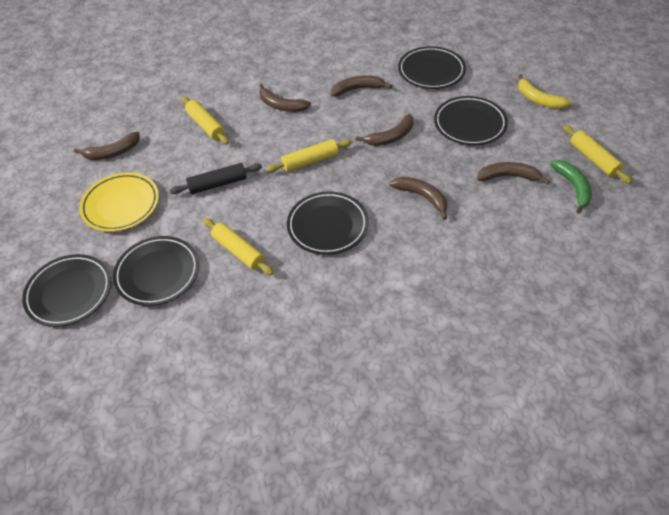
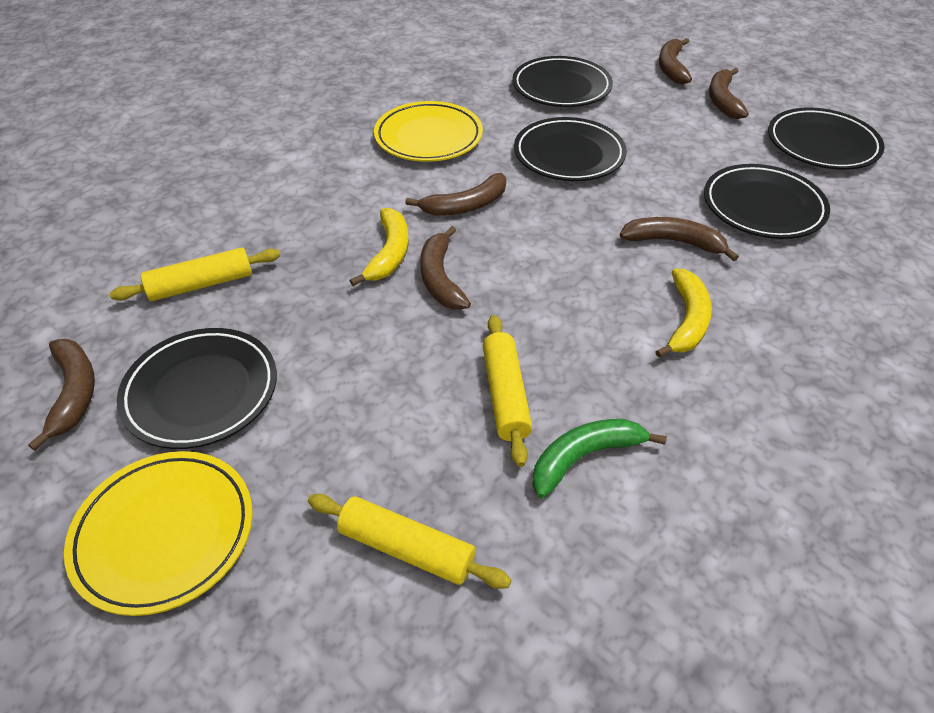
black rolling pin: [170,163,262,194] = 1 -> none = 0
yellow banana: [518,74,572,109] = 1 -> [350,208,409,286] [655,268,712,358] = 2
yellow plate: [79,173,159,232] = 1 -> [64,451,253,616] [374,101,483,162] = 2
yellow rolling pin: [182,97,229,144] [203,218,274,275] [266,139,352,172] [563,125,632,184] = 4 -> [110,247,280,301] [308,494,511,589] [482,315,532,467] = 3

